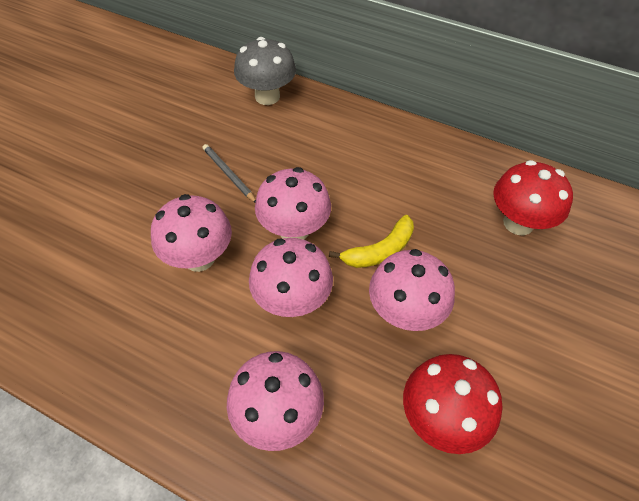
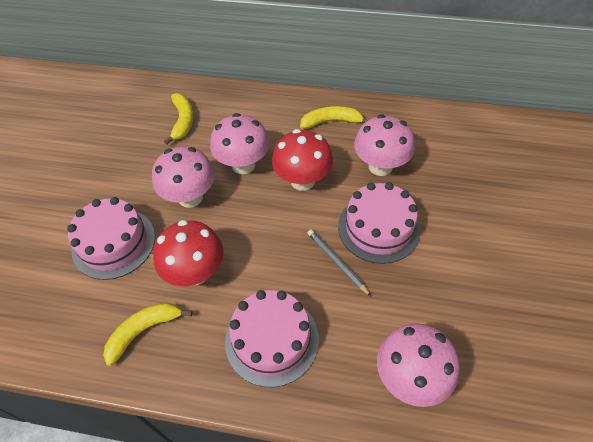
grey mushroom: [234,37,296,105] = 1 -> none = 0
pink cake: none = 0 -> [67,197,155,280] [225,290,319,387] [338,182,421,264] = 3
pink mushroom: [151,194,232,272] [227,351,324,451] [249,238,333,317] [255,167,331,240] [369,249,455,331] = 5 -> [152,146,215,208] [210,113,270,174] [354,114,415,176] [377,323,460,407] = 4
yellow banana: [329,215,414,268] = 1 -> [103,303,192,366] [164,93,194,145] [300,106,368,129] = 3

